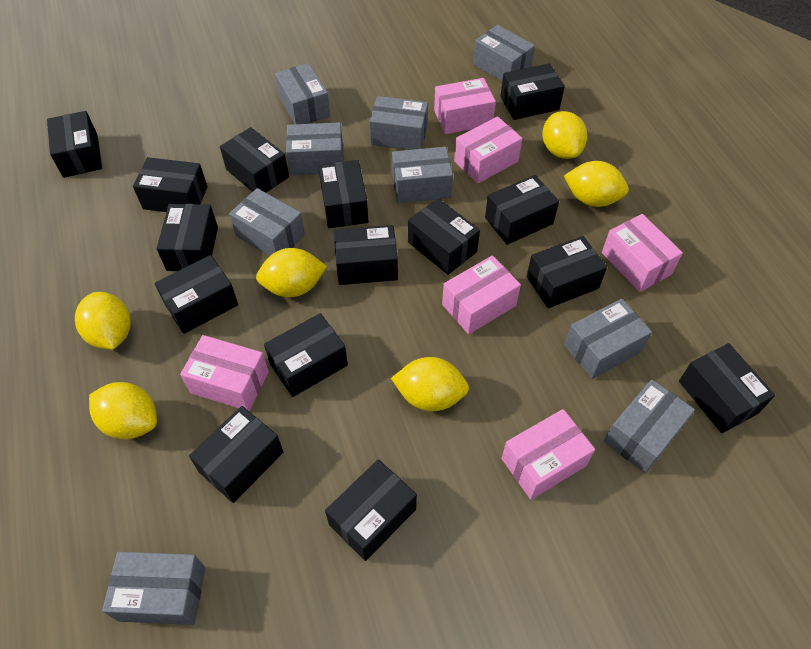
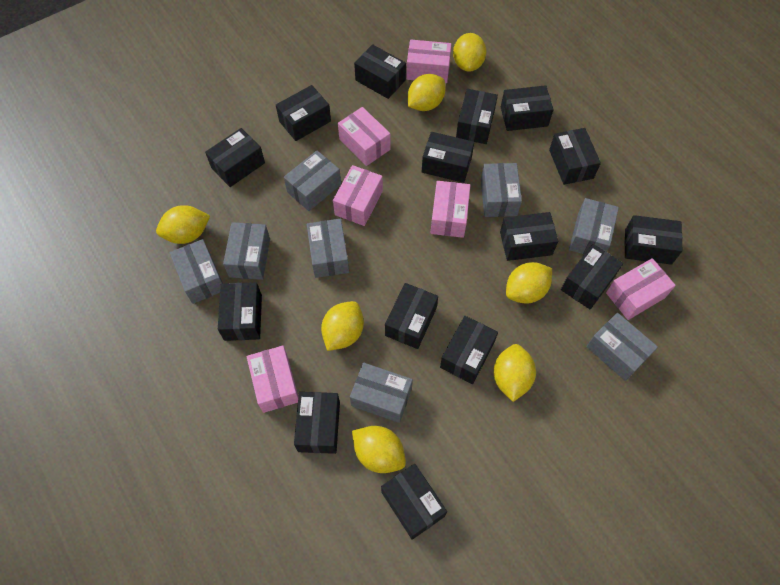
grey box: [102,552,205,625] [229,188,305,256] [275,63,330,124] [286,122,344,175] [369,96,428,150] [392,147,453,203] [473,25,535,81] [564,299,652,379] [604,379,695,473] = 9 -> [170,239,223,304] [223,222,270,280] [284,151,341,211] [307,219,349,278] [350,363,413,423] [481,163,522,217] [569,198,619,254] [586,313,658,381] = 8
yellow lemon: [75,292,131,350] [89,382,157,439] [256,248,327,297] [391,357,469,411] [542,111,587,159] [564,161,629,207] = 6 -> [156,205,210,244] [321,301,364,351] [352,426,406,473] [408,74,445,111] [453,33,487,72] [493,344,536,402] [506,262,552,304] = 7

